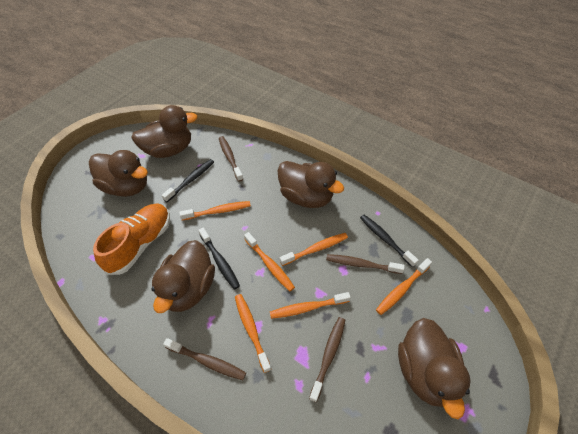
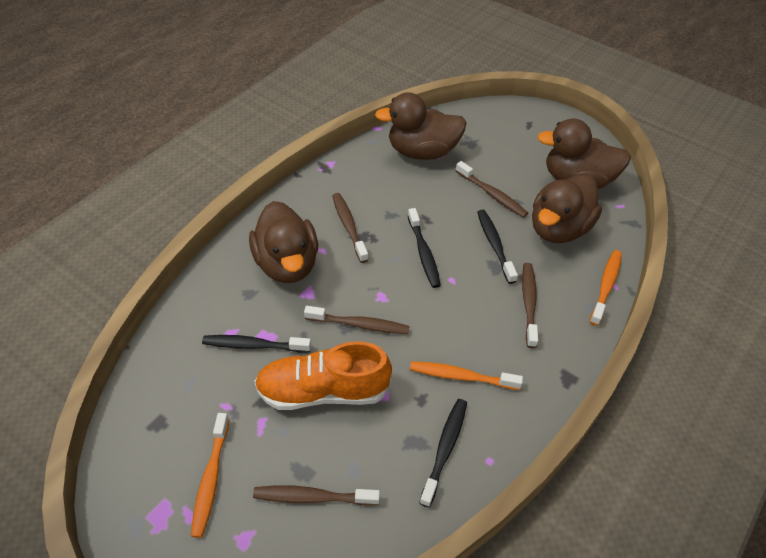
black toothbrush: [162,159,214,202] [198,228,240,290] [360,215,419,267] = 3 -> [202,335,311,353] [408,208,441,288] [419,399,467,507] [477,209,518,284] = 4
brown duck: [89,150,148,197] [131,105,198,158] [151,240,215,313] [277,161,344,208] [398,318,471,419] = 5 -> [249,201,318,283] [375,92,467,160] [532,173,602,243] [537,118,631,189] = 4
brown toothbrush: [163,338,246,380] [219,136,243,182] [309,317,345,402] [326,254,405,274] = 4 -> [253,486,380,506] [304,306,410,334] [332,193,368,263] [456,161,528,218] [522,263,538,348] = 5
orange toothbrush: [179,201,251,220] [235,294,271,373] [244,232,295,291] [270,292,351,319] [280,233,348,266] [376,258,432,315] = 6 -> [191,413,229,538] [410,361,523,390] [590,250,622,326] = 3

